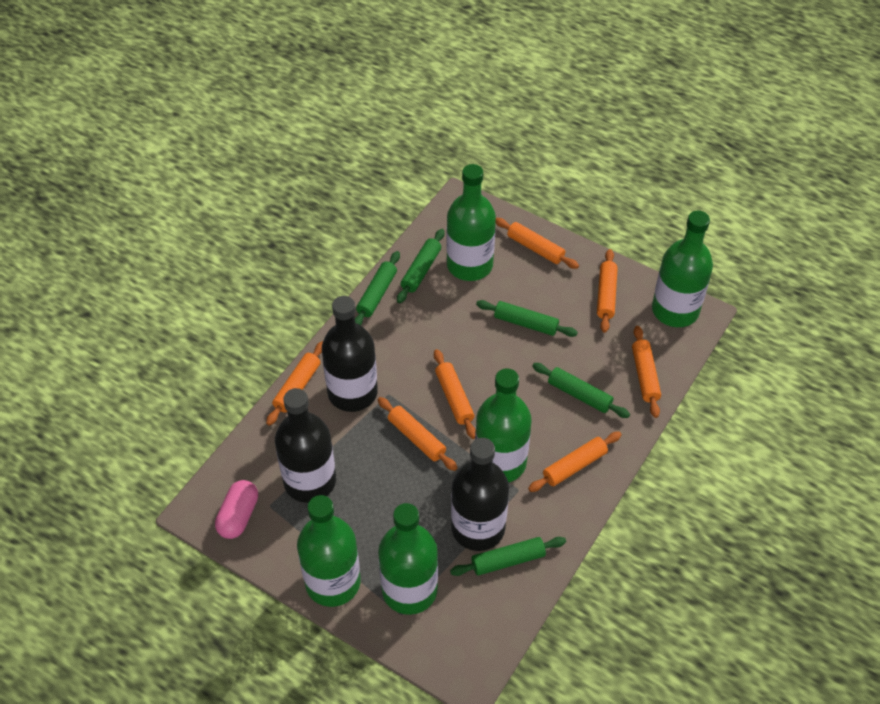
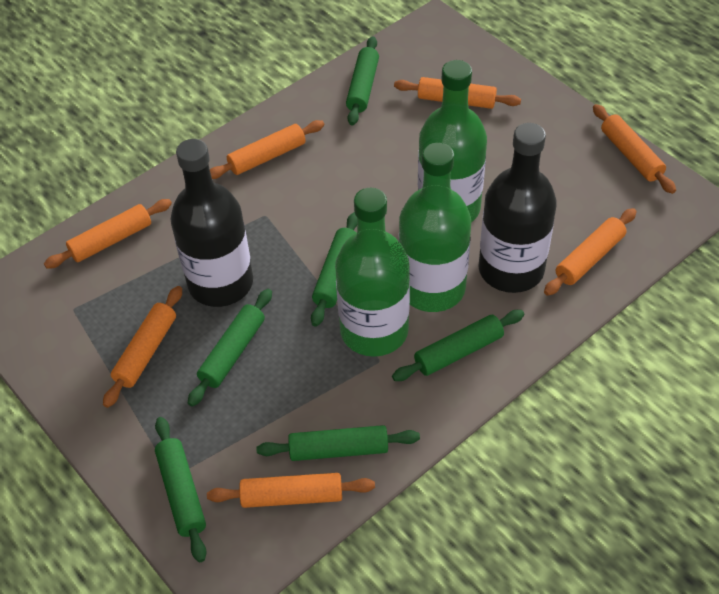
black bottle: [275,388,336,503] [322,296,378,412] [451,438,509,551] = 3 -> [171,139,253,307] [479,123,557,293] = 2
green bottle: [297,495,361,607] [378,503,438,615] [446,164,496,281] [475,368,532,482] [652,211,713,327] = 5 -> [335,188,410,357] [399,143,471,312] [418,60,487,222] = 3
green rolling pin: [355,251,400,325] [397,229,445,303] [450,537,566,576] [476,300,578,337] [532,363,630,418] = 5 -> [155,417,207,562] [188,289,272,407] [256,425,420,461] [311,212,357,327] [346,36,379,125] [392,310,524,381] = 6
pink capsule: [215,480,258,539] = 1 -> none = 0

